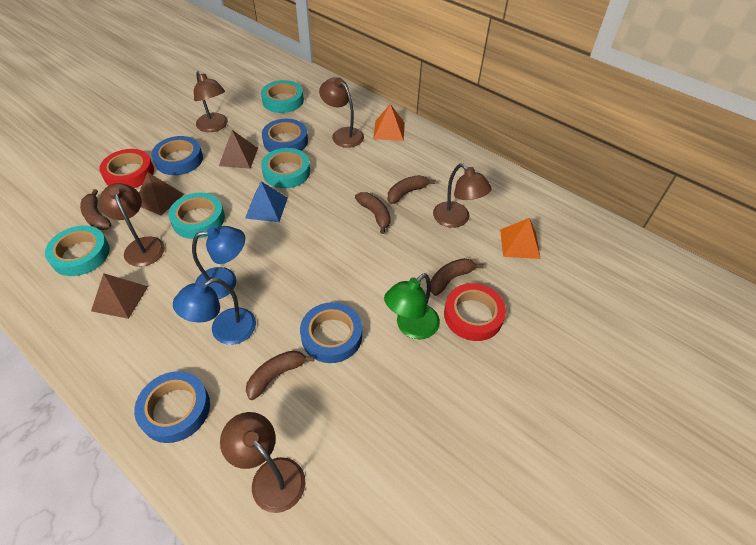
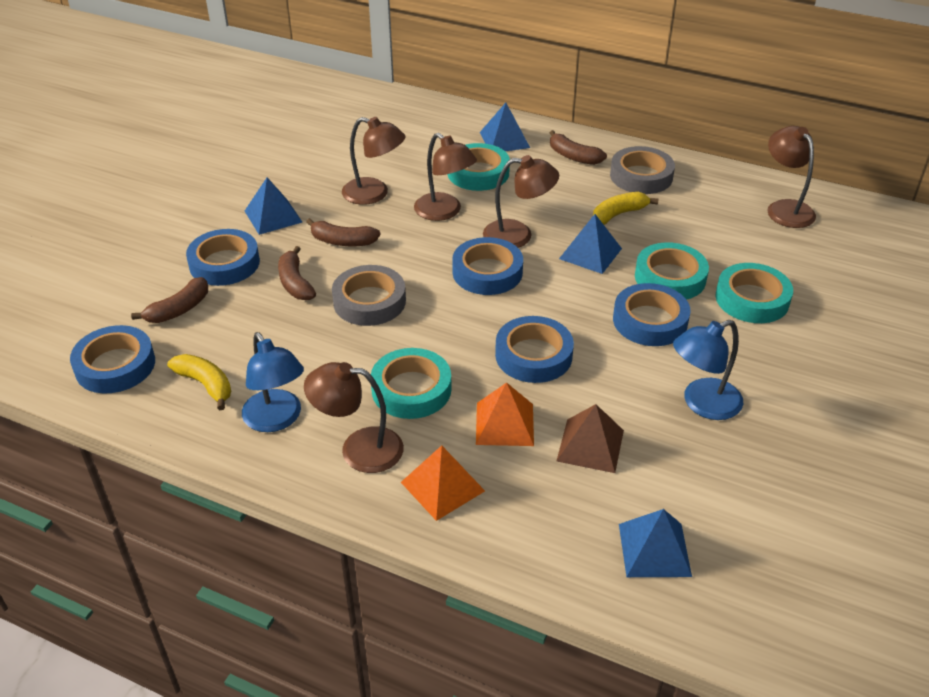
blue pyramid: [245,181,288,222] = 1 -> [245,177,302,235] [480,103,530,151] [559,214,622,274] [619,509,692,577] = 4
blue tape: [134,371,210,443] [152,136,203,175] [262,119,308,152] [300,302,362,363] = 4 -> [70,325,155,393] [186,229,260,286] [452,237,523,295] [495,316,574,383] [613,283,691,346] = 5
brown banana: [80,189,111,230] [246,350,314,400] [355,192,391,234] [388,175,436,204] [430,258,484,296] = 5 -> [131,277,208,323] [278,246,316,300] [306,218,381,246] [550,130,607,165] = 4
brown pyramid: [91,273,148,319] [139,172,184,216] [219,130,258,169] = 3 -> [557,404,624,473] = 1
green lamp: [384,273,440,339] = 1 -> none = 0
grey tape: none = 0 -> [332,265,406,326] [610,146,675,194] = 2
red tape: [99,149,154,188] [444,283,506,341] = 2 -> none = 0
yellow banana: none = 0 -> [167,354,231,410] [593,192,658,225] = 2

